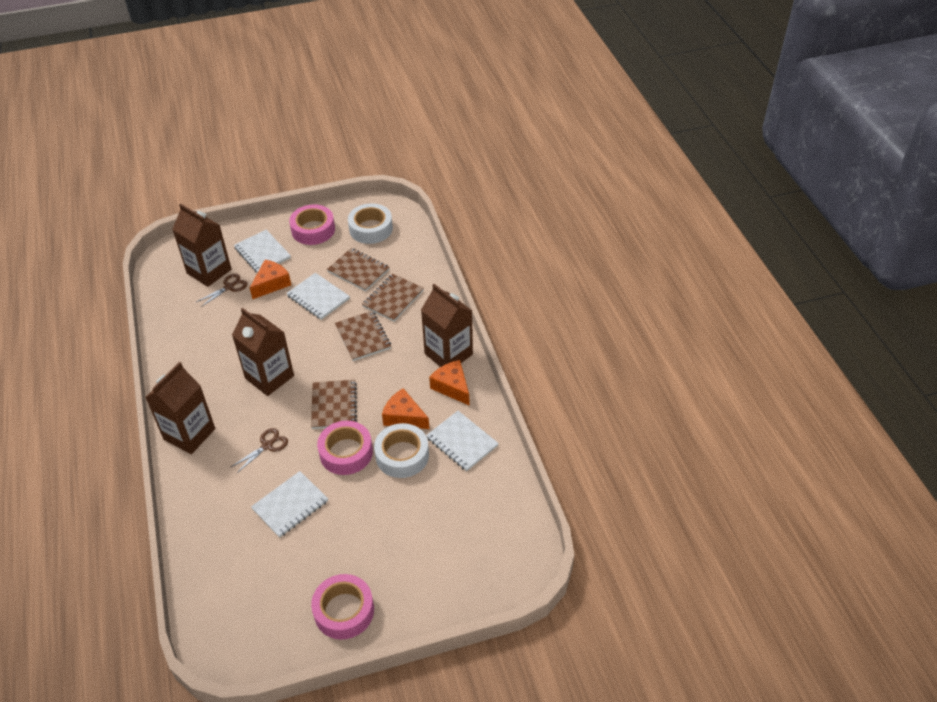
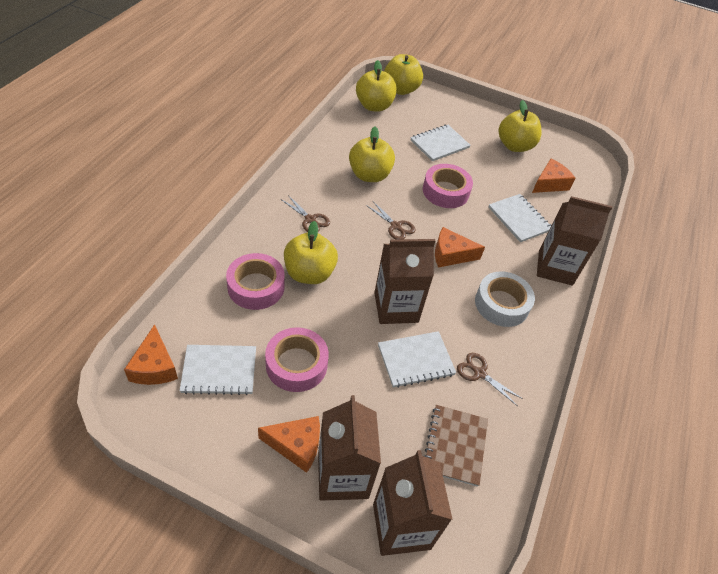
brown notebook: [311,380,357,429] [327,248,390,291] [335,311,391,361] [362,274,424,321] = 4 -> [424,405,488,487] = 1
brown scissors: [196,274,247,307] [231,428,288,473] = 2 -> [282,195,330,232] [366,201,416,239] [457,353,523,406] = 3
orange cheese: [250,260,291,299] [382,388,430,429] [429,360,470,406] = 3 -> [124,324,178,385] [258,416,320,473] [435,227,485,268] [532,159,575,193] = 4
white tape: [348,203,393,244] [374,423,429,478] = 2 -> [475,271,535,327] = 1
yellow apple: none = 0 -> [284,221,338,284] [349,126,395,182] [356,60,397,112] [384,54,423,95] [499,100,541,152] = 5

